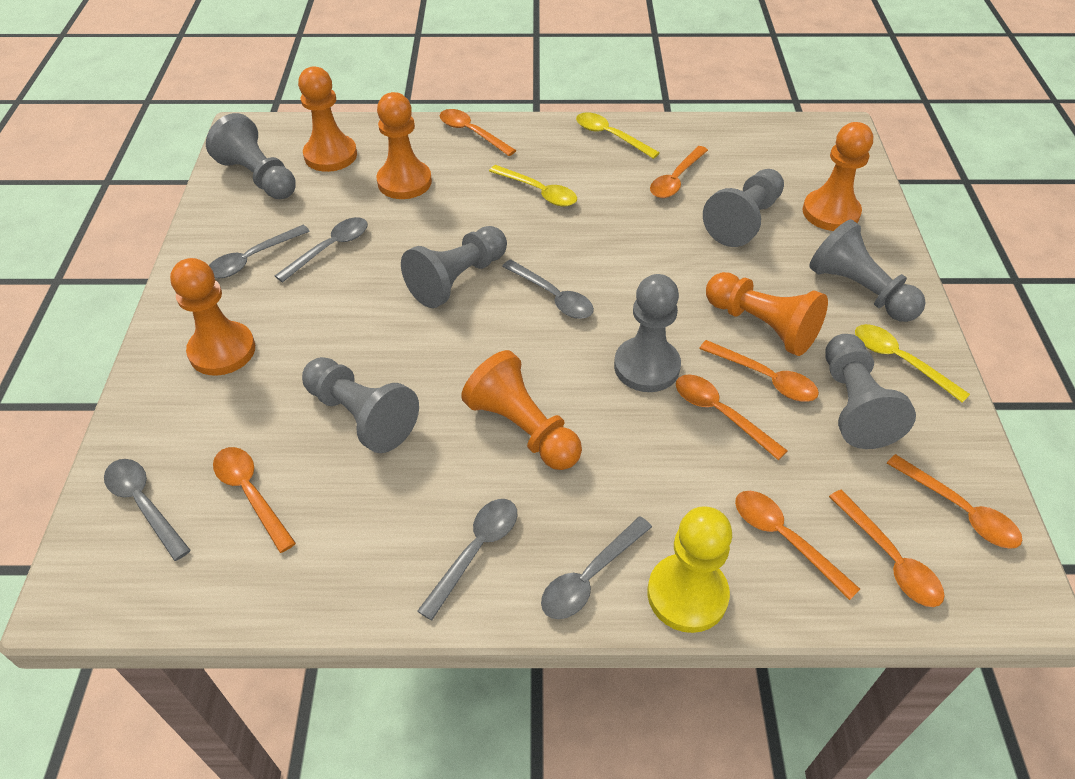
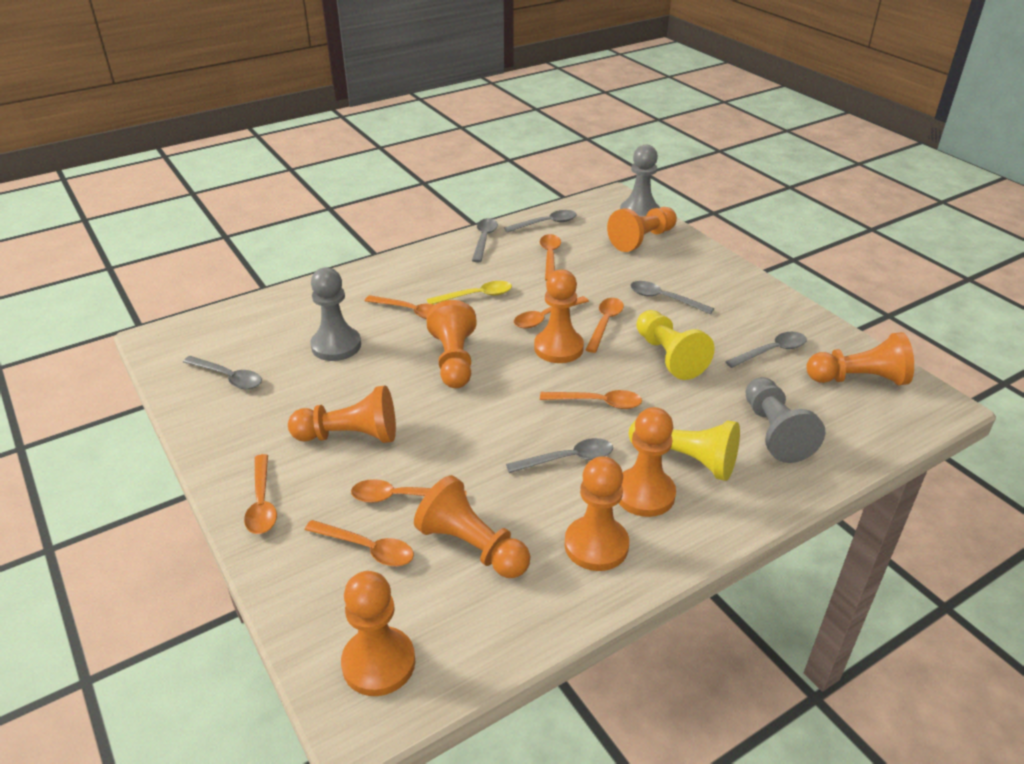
grey pawn: [206,113,296,199] [302,357,419,453] [401,226,507,308] [614,274,681,392] [703,169,784,247] [809,219,926,322] [825,334,916,449] = 7 -> [310,267,361,361] [620,144,660,216] [745,377,825,463] = 3
orange pawn: [170,258,255,376] [298,66,357,172] [376,92,432,199] [461,350,582,470] [706,272,828,356] [802,122,873,231] = 6 -> [288,385,396,443] [341,571,415,696] [414,475,530,578] [426,300,476,388] [534,269,584,363] [565,456,629,571] [607,207,677,252] [619,407,676,517] [806,332,914,385] = 9
yellow pawn: [647,506,732,633] = 1 -> [629,420,740,481] [636,310,715,380] = 2
yellow spoon: [489,165,577,207] [576,112,660,159] [855,324,970,403] = 3 -> [427,281,512,304] = 1

